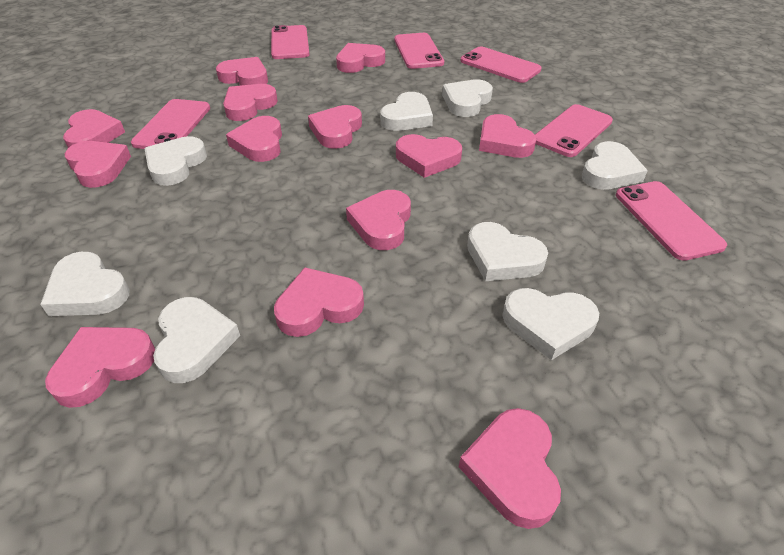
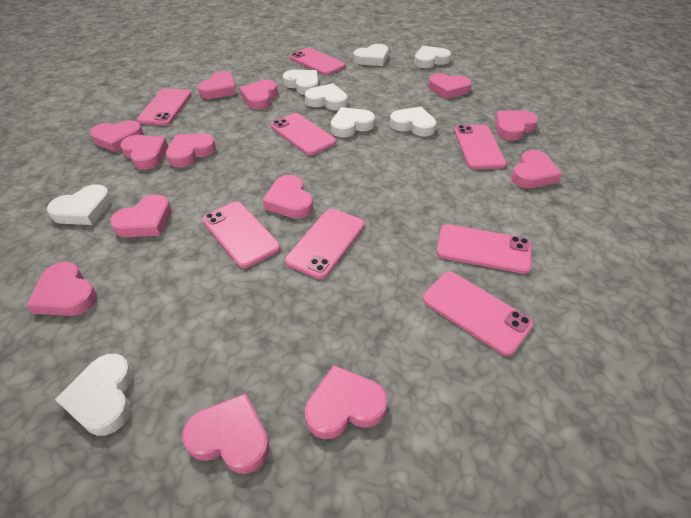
pink phone: [131,99,210,149] [271,25,310,59] [394,33,444,69] [460,46,542,83] [535,104,613,157] [616,181,727,261] = 6 -> [137,88,192,126] [202,202,280,268] [271,113,336,155] [285,209,365,279] [290,47,345,75] [423,272,534,356] [436,224,532,274] [454,125,506,170] = 8

